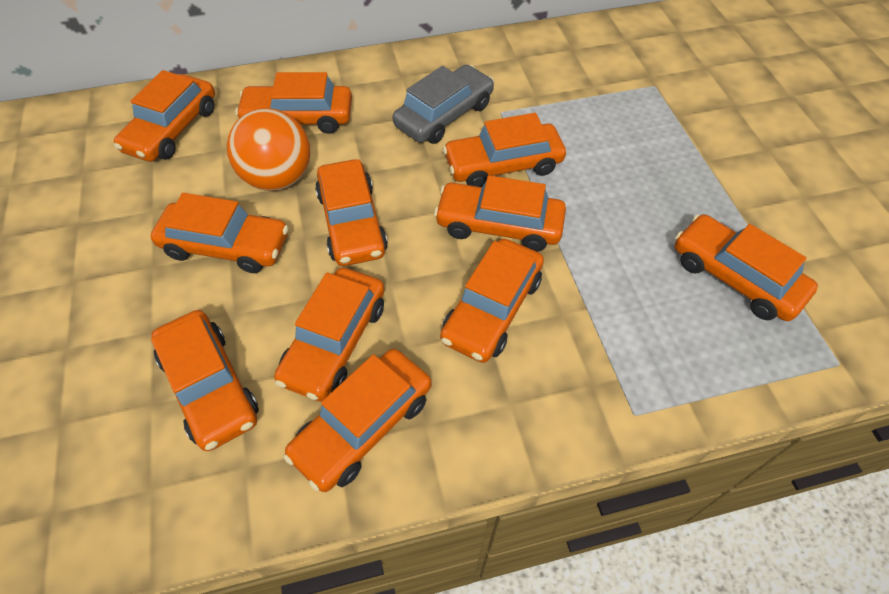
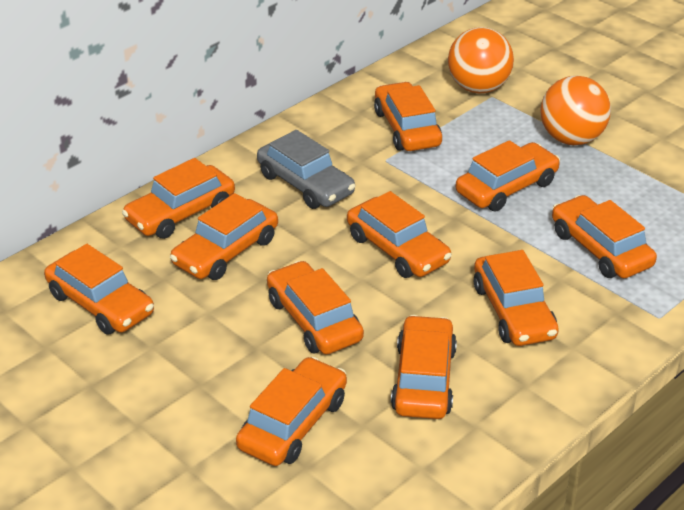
orange ball: [227,108,310,191] = 1 -> [448,27,514,93] [541,76,611,145] = 2

